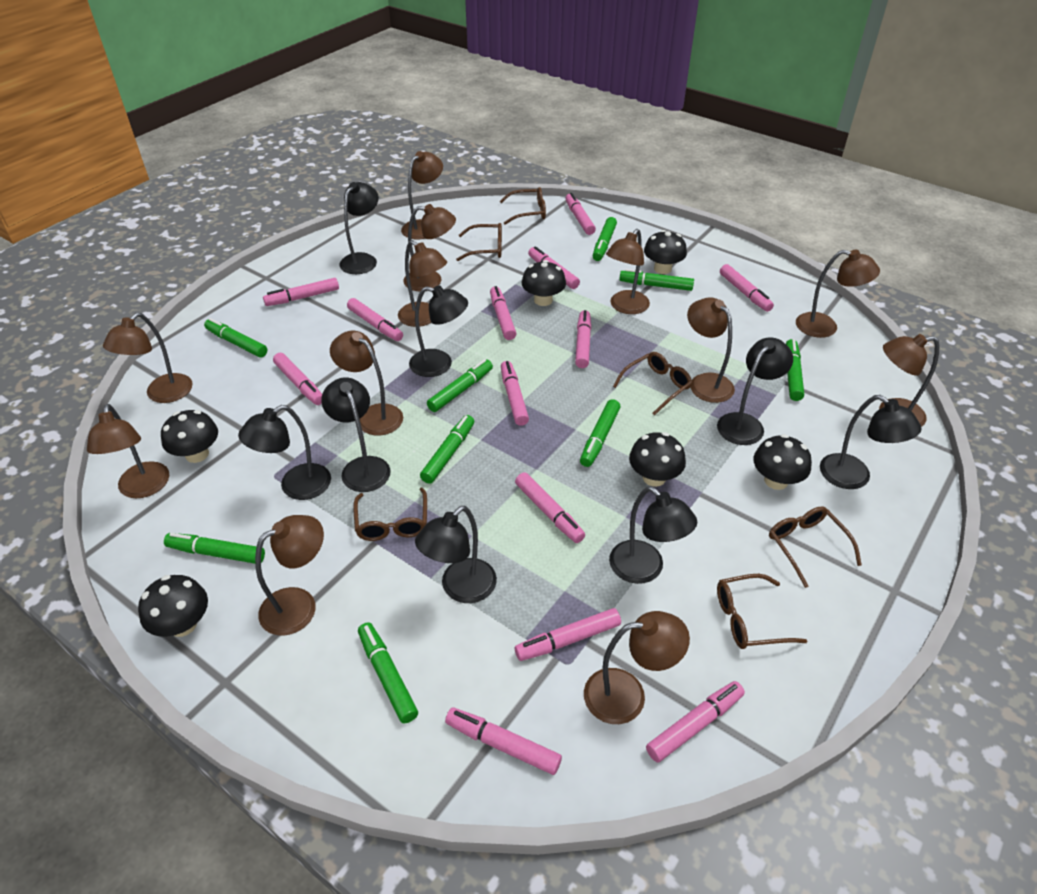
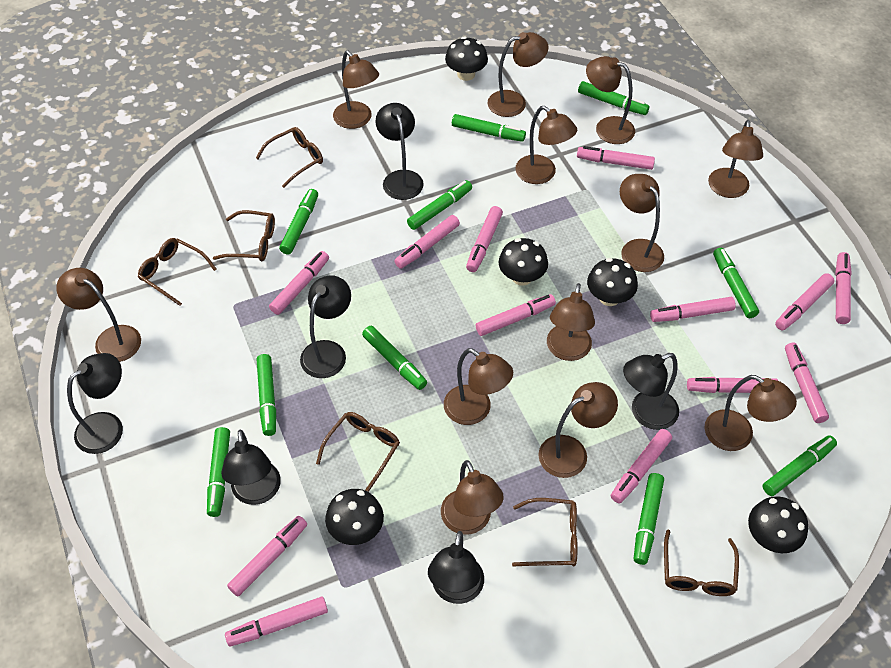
black lamp: [238,405,331,500] [321,377,390,492] [339,182,379,274] [409,285,468,377] [415,506,497,603] [609,486,698,584] [717,337,793,445] [820,395,922,489] = 8 -> [67,353,123,454] [221,430,281,505] [300,275,351,378] [375,103,424,200] [428,531,484,604] [623,353,679,430] = 6
black mushroom: [138,575,208,637] [161,410,218,463] [522,260,566,306] [629,432,686,487] [644,230,687,274] [754,434,812,490] = 6 -> [325,489,384,545] [445,37,488,81] [499,238,548,286] [587,258,638,306] [748,496,808,553] = 5
green marker: [164,533,265,564] [204,318,267,357] [358,622,418,724] [420,415,474,484] [427,359,493,412] [580,399,620,467] [593,217,617,261] [619,269,694,291] [786,339,804,401] = 9 -> [207,427,230,517] [257,354,276,436] [279,189,318,255] [362,326,427,390] [407,180,472,230] [452,114,526,142] [578,81,649,115] [634,473,664,565] [713,248,759,318] [762,435,837,496] = 10

